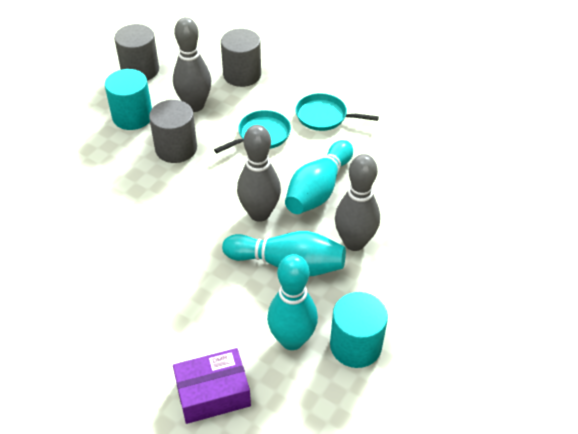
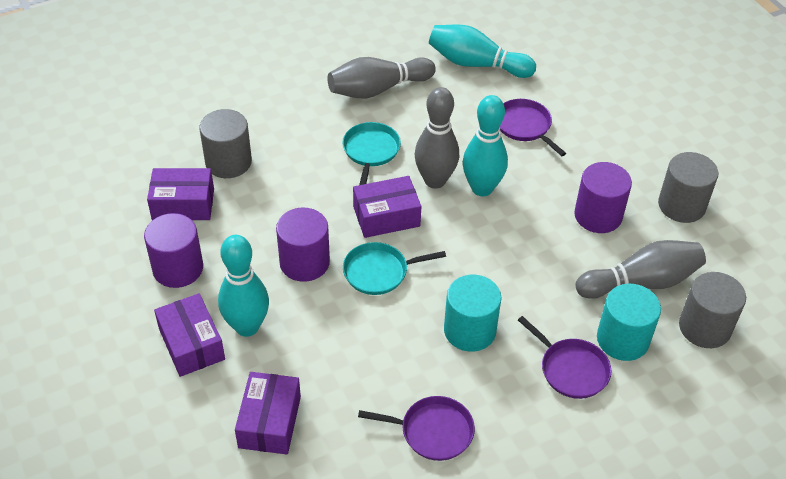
purple box: [173,348,251,424] = 1 -> [147,168,214,220] [154,293,225,377] [235,372,301,454] [353,176,421,238] = 4
purple cylinder: none = 0 -> [144,213,203,288] [276,207,330,282] [574,162,632,233] = 3
purple pan: none = 0 -> [358,396,475,461] [500,99,566,156] [518,316,611,399] = 3

